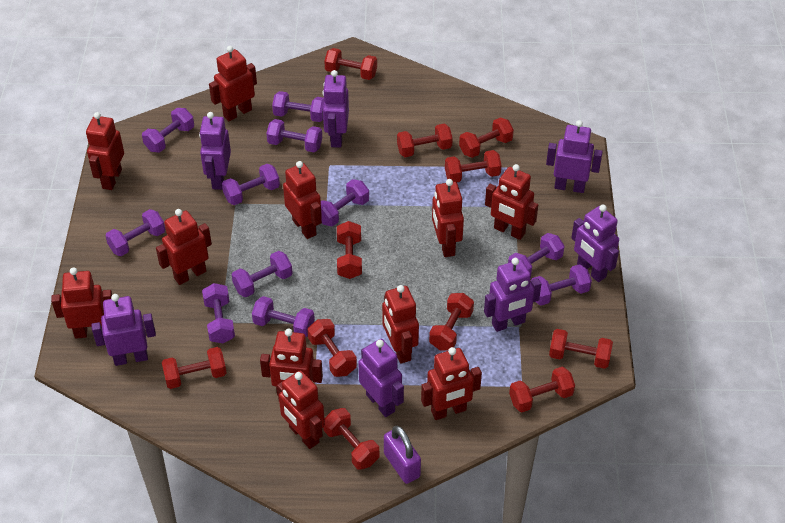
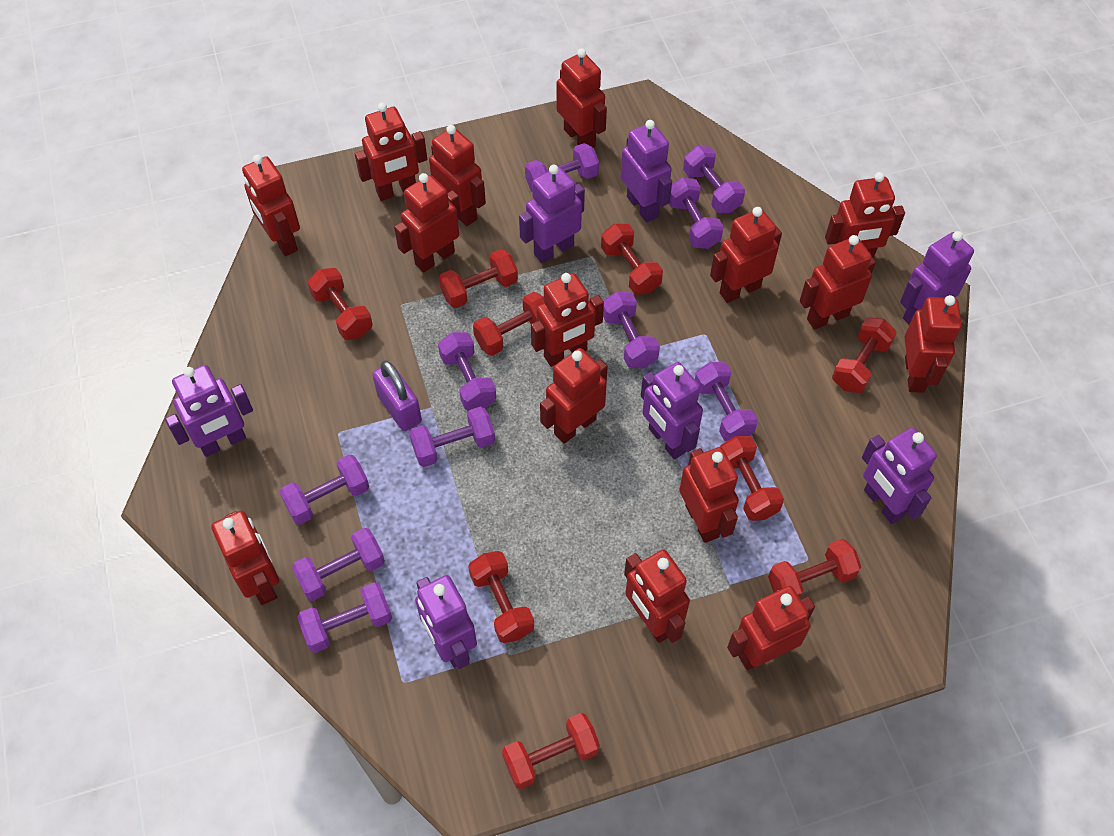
purple dumbbell: [105,209,165,256] [142,108,194,153] [202,283,235,343] [222,164,280,205] [232,251,293,297] [252,296,315,337] [266,119,322,152] [272,91,324,122] [321,179,369,226] [508,233,565,274] [530,264,592,306] = 11 -> [279,454,369,525] [292,528,385,601] [297,582,392,653] [409,406,495,467] [438,332,496,411] [525,143,599,191] [603,292,660,368] [669,177,724,249] [683,146,745,213] [695,362,758,441] = 10
red dumbbell: [162,347,226,389] [308,319,357,377] [323,408,379,470] [324,48,377,80] [337,221,362,279] [397,124,453,157] [429,293,474,350] [445,150,502,182] [459,118,514,158] [509,367,575,412] [549,329,613,369] = 11 -> [308,268,373,340] [439,249,518,308] [468,551,534,643] [473,292,544,356] [502,713,600,789] [601,223,663,295] [720,436,784,521] [768,539,861,598] [832,317,897,393] = 9
red robot: [51,267,112,339] [86,112,124,190] [156,209,212,285] [209,46,257,121] [260,329,323,395] [277,370,325,449] [283,161,322,239] [382,285,419,364] [421,347,482,420] [432,179,464,257] [485,164,538,240] = 11 -> [211,511,279,605] [242,155,300,256] [355,102,427,201] [394,173,461,273] [429,125,486,226] [531,273,604,367] [540,348,608,444] [557,48,607,148] [624,549,690,643] [679,447,739,543] [710,207,782,303] [727,586,815,670] [800,235,876,330] [825,172,905,259] [905,295,962,393] = 15

